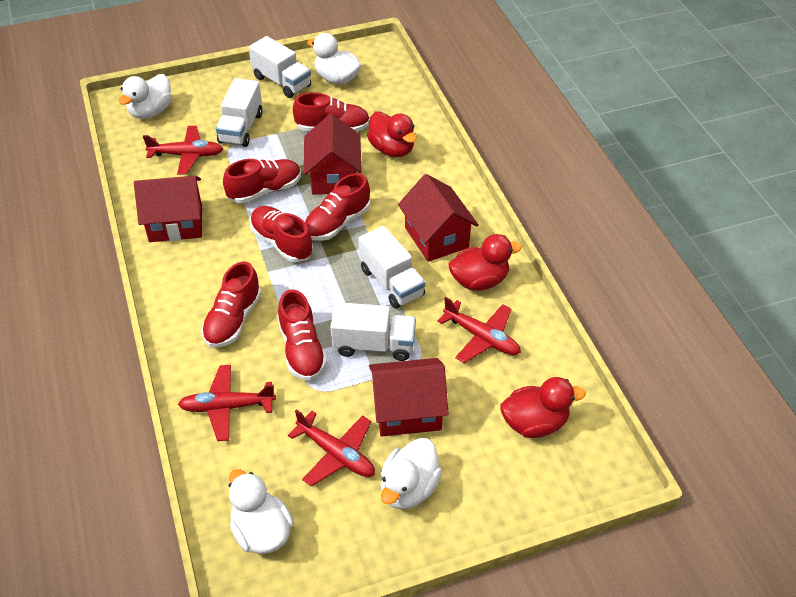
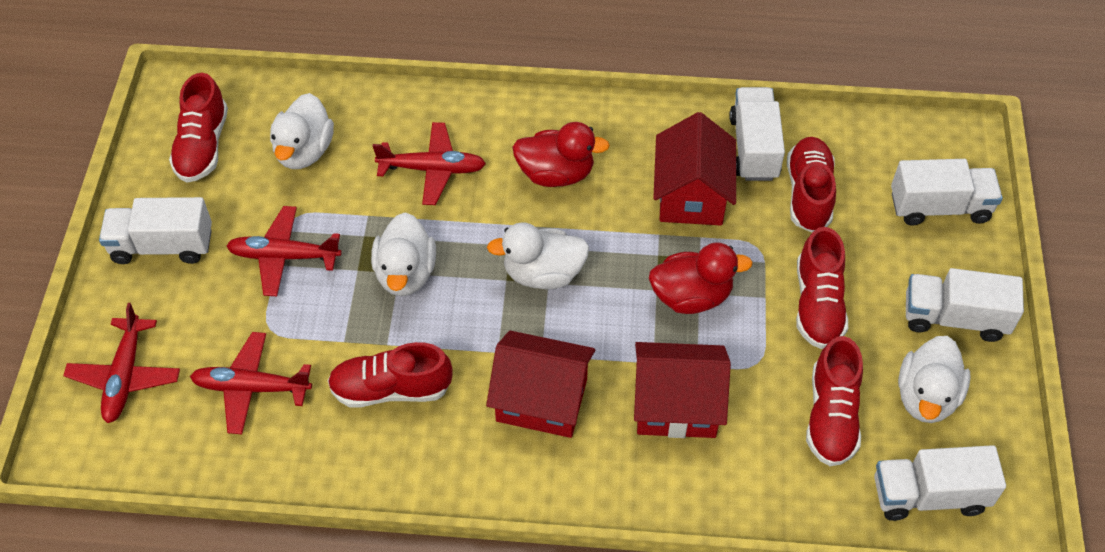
red duck: [367,111,417,157] [448,234,522,291] [501,377,586,438] = 3 -> [512,122,610,187] [649,242,753,314] = 2
red house: [134,176,202,242] [304,114,362,195] [369,358,449,437] [398,174,479,262] = 4 -> [486,331,595,438] [634,342,731,438] [653,112,736,225] = 3
red shoe: [202,261,261,348] [223,159,301,203] [250,206,313,262] [278,289,327,381] [293,92,370,132] [305,173,370,241] = 6 -> [169,73,228,182] [327,342,453,408] [787,137,836,232] [796,227,848,349] [806,336,863,466] = 5
white truck: [216,78,263,147] [249,36,311,98] [330,302,416,361] [358,226,426,309] = 4 -> [99,197,212,264] [729,87,785,181] [874,445,1006,521] [891,159,1003,226] [906,268,1024,342] = 5

